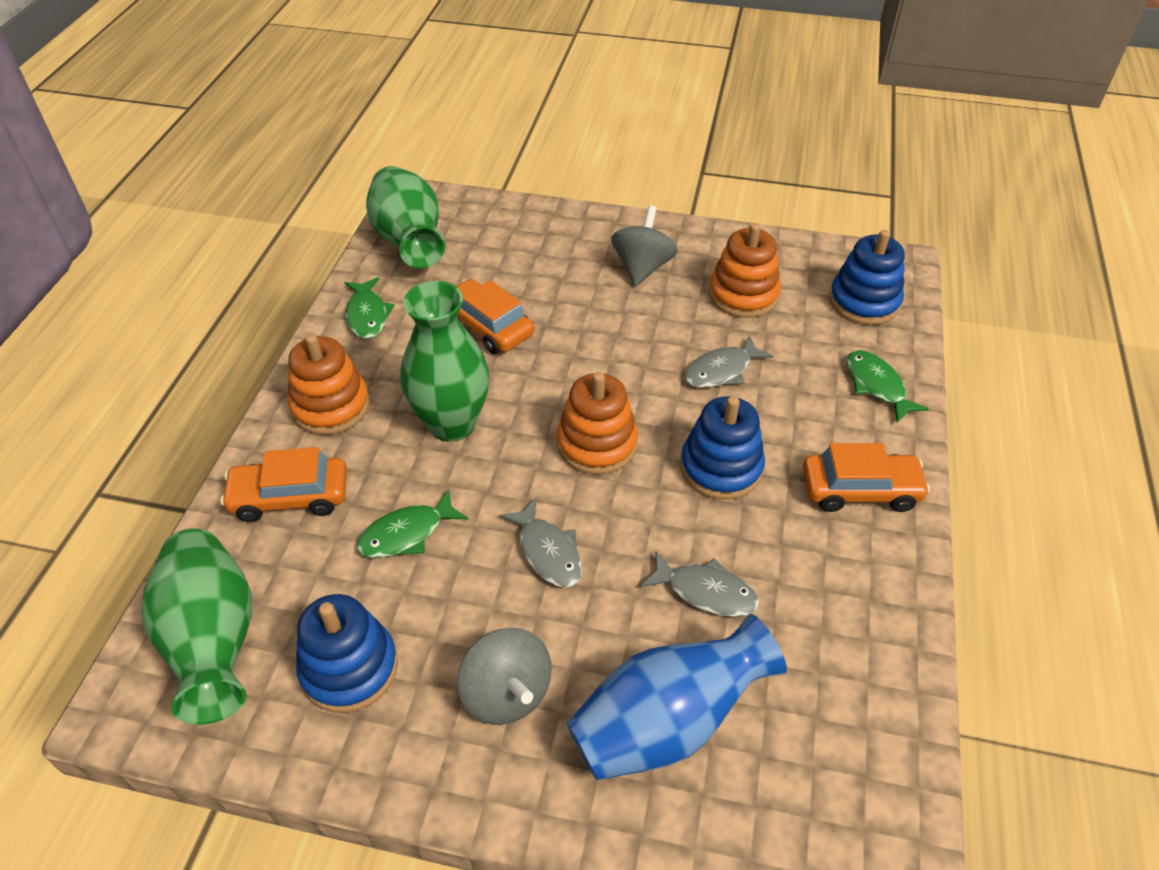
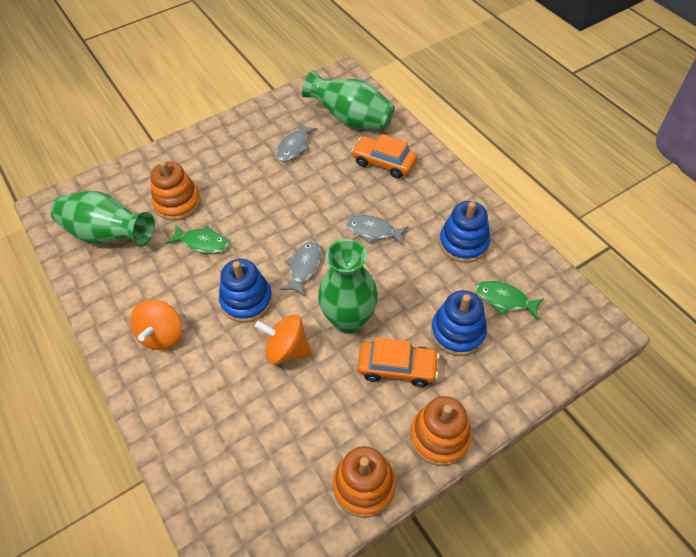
blue vase: [567,613,787,780] = 1 -> none = 0
green fish: [344,277,395,339] [357,489,468,558] [847,350,929,422] = 3 -> [166,225,228,253] [476,281,544,320] = 2
grey spinning top: [458,628,552,725] [611,206,678,286] = 2 -> none = 0
orange car: [220,447,347,522] [456,279,534,354] [803,443,930,512] = 3 -> [351,134,417,179] [358,337,439,387] = 2
orange spinning top: none = 0 -> [130,300,182,350] [255,315,312,365] = 2

